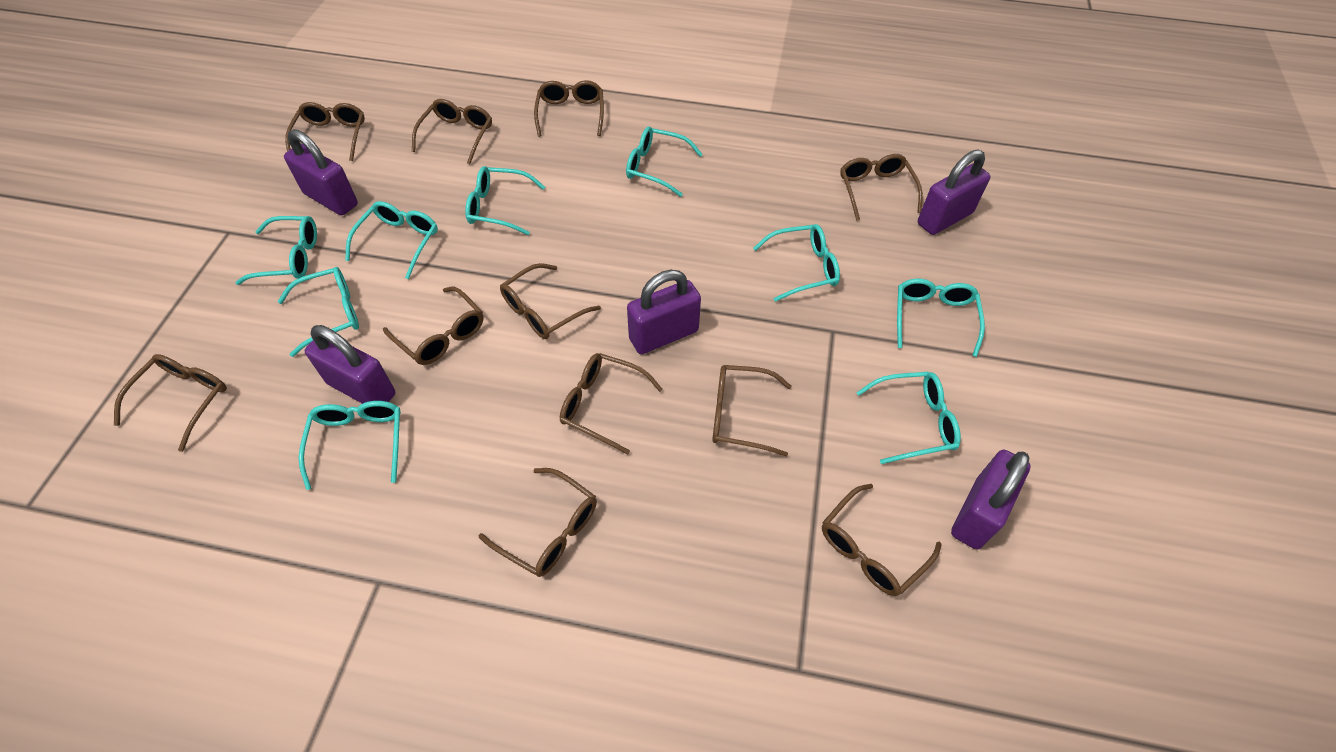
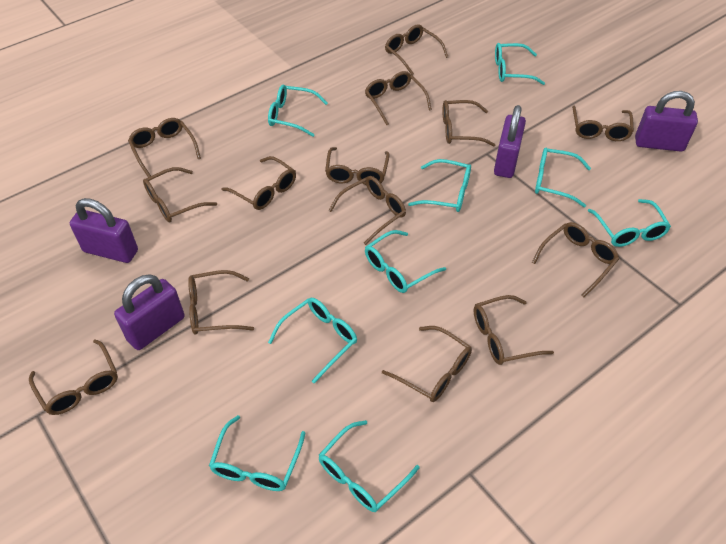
brown glasses: [114,354,227,452] [285,102,365,161] [383,287,484,365] [412,99,492,164] [478,468,597,577] [500,263,601,339] [534,80,604,137] [560,353,663,455] [712,365,792,457] [822,484,942,596] [840,154,923,221] = 11 -> [29,339,118,415] [128,118,201,177] [143,167,217,222] [188,270,254,335] [221,156,296,210] [325,147,390,185] [329,176,406,245] [365,71,432,125] [382,326,472,402] [385,24,448,75] [443,100,495,147] [474,295,554,365] [532,222,619,298] [572,106,634,141] = 14
purple padlock: [284,129,358,215] [305,325,395,404] [627,270,701,354] [918,149,990,235] [951,450,1031,549] = 5 -> [70,198,138,263] [114,274,185,350] [494,105,526,178] [635,91,698,152] = 4

